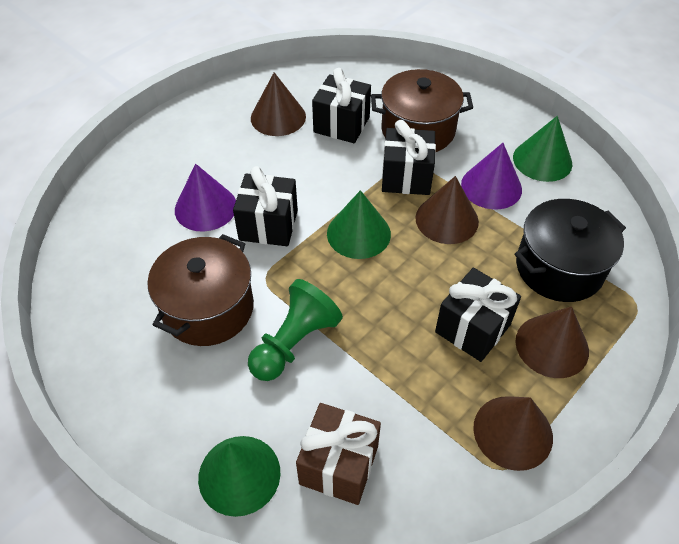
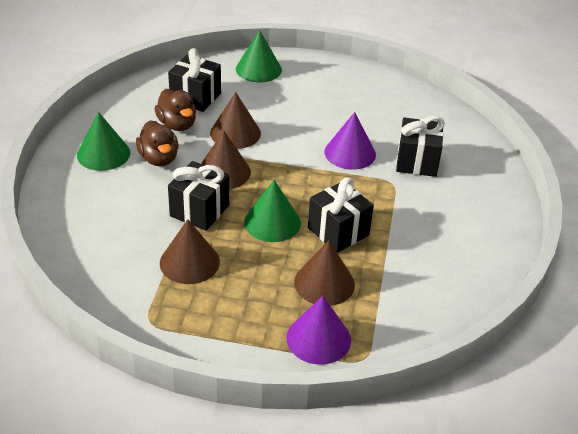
black pot: [515,199,626,302] = 1 -> none = 0
brown duck: none = 0 -> [136,120,179,166] [154,89,196,131] = 2
brown gift: [296,403,381,505] = 1 -> none = 0
brown pot: [148,234,254,346] [371,69,473,152] = 2 -> none = 0
green pawn: [248,279,343,381] = 1 -> none = 0

